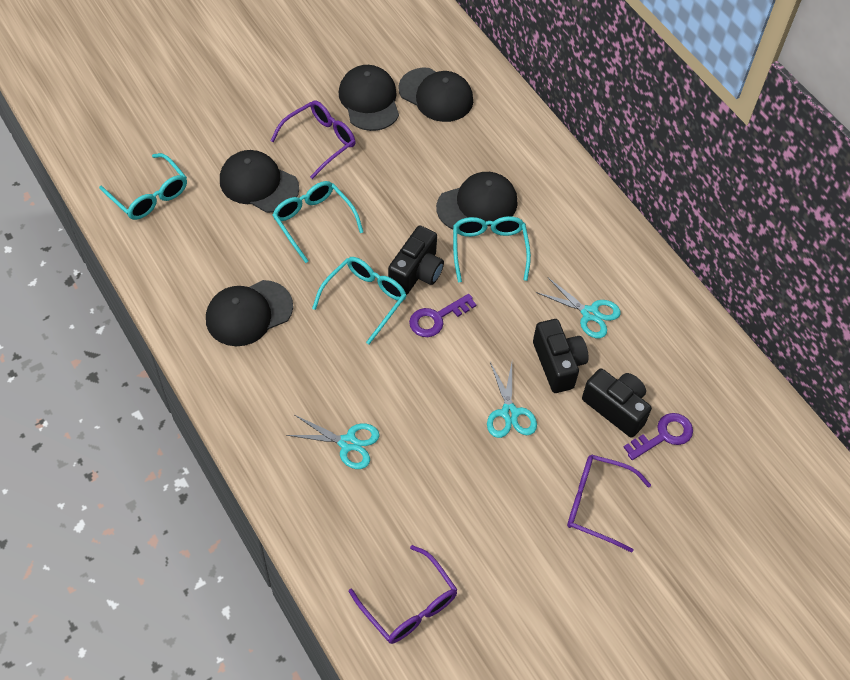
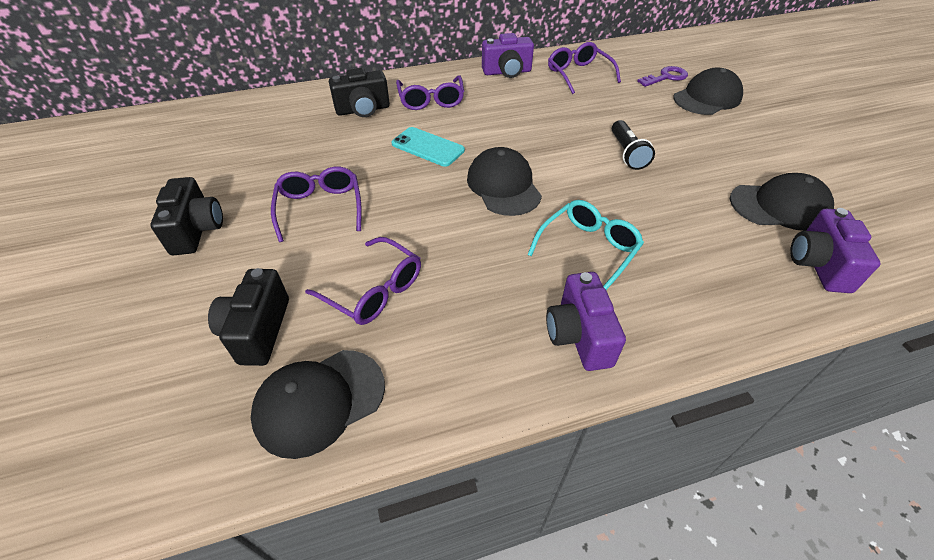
black cap: [206,280,293,346] [220,150,299,213] [339,65,399,131] [398,68,473,122] [436,172,518,229] = 5 -> [251,350,385,459] [467,147,542,216] [673,67,743,115] [730,173,834,231] = 4
black flashlight: none = 0 -> [612,120,655,170] = 1
purple camera: none = 0 -> [482,33,534,78] [546,272,626,371] [790,208,881,293] = 3
purple glasses: [270,101,355,179] [349,545,458,644] [567,454,651,553] = 3 -> [271,167,362,242] [305,237,421,325] [396,75,464,110] [548,42,621,94] = 4
purple key: [409,294,477,337] [623,413,693,460] = 2 -> [637,66,688,87] = 1
turquoise glasses: [99,153,187,220] [273,181,363,263] [312,257,407,344] [453,216,531,282] = 4 -> [527,200,644,290] = 1
turquoise phone: none = 0 -> [392,127,465,167] = 1
turquoise scissors: [286,415,380,469] [487,362,537,438] [536,277,621,338] = 3 -> none = 0

